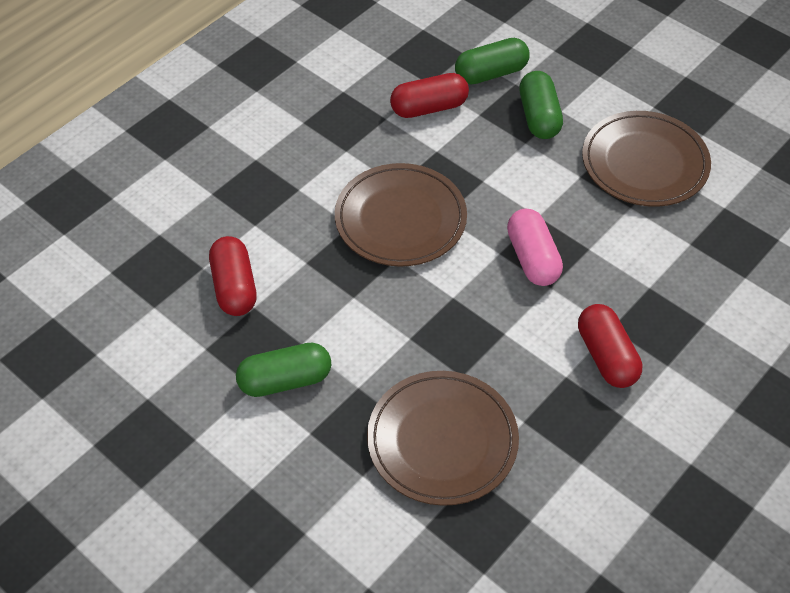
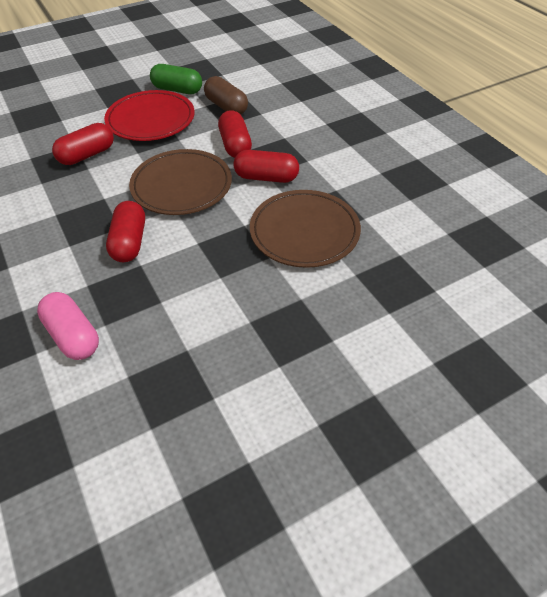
brown capsule: none = 0 -> [204,76,248,115] = 1
brown plate: [335,163,467,267] [367,371,519,506] [582,111,711,207] = 3 -> [129,149,232,215] [250,190,361,268] = 2
green capsule: [236,343,331,397] [455,38,529,85] [519,71,563,139] = 3 -> [150,64,202,94] = 1
red capsule: [209,236,257,316] [390,73,469,118] [578,304,642,388] = 3 -> [52,123,114,165] [106,201,145,262] [218,110,252,158] [233,150,299,183] = 4
red plate: none = 0 -> [104,90,195,141] = 1

